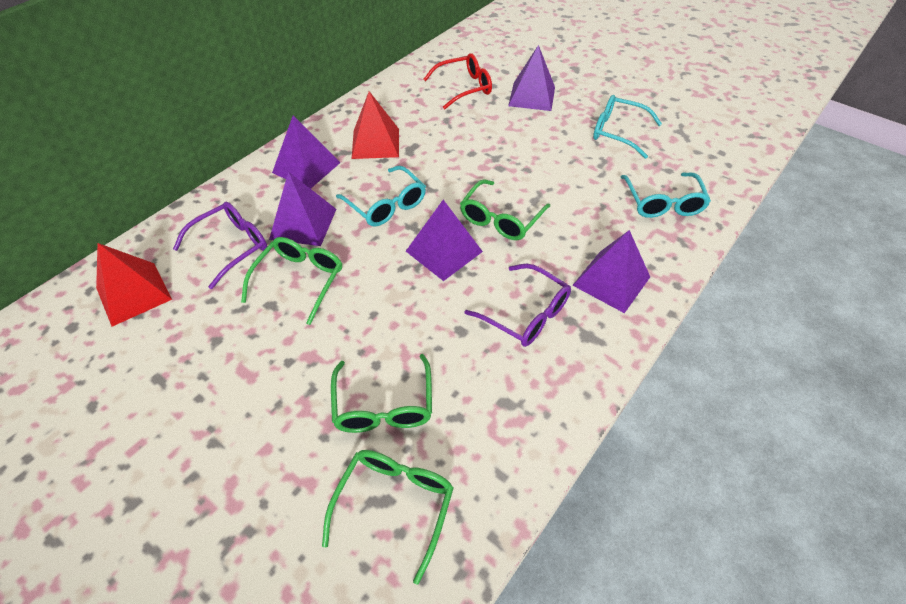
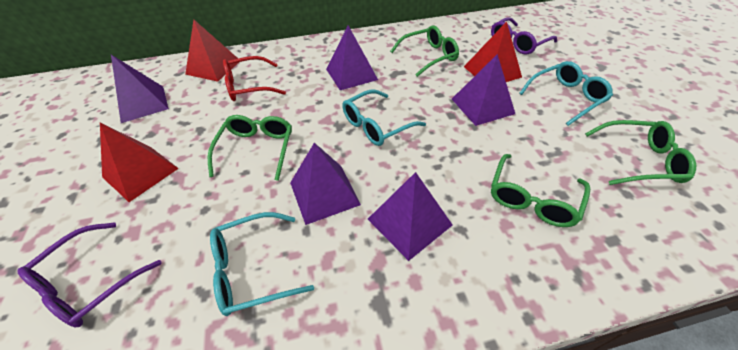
red pyramid: [96,243,172,327] [352,91,399,159] = 2 -> [100,123,179,202] [185,20,239,82] [464,21,522,82] = 3

